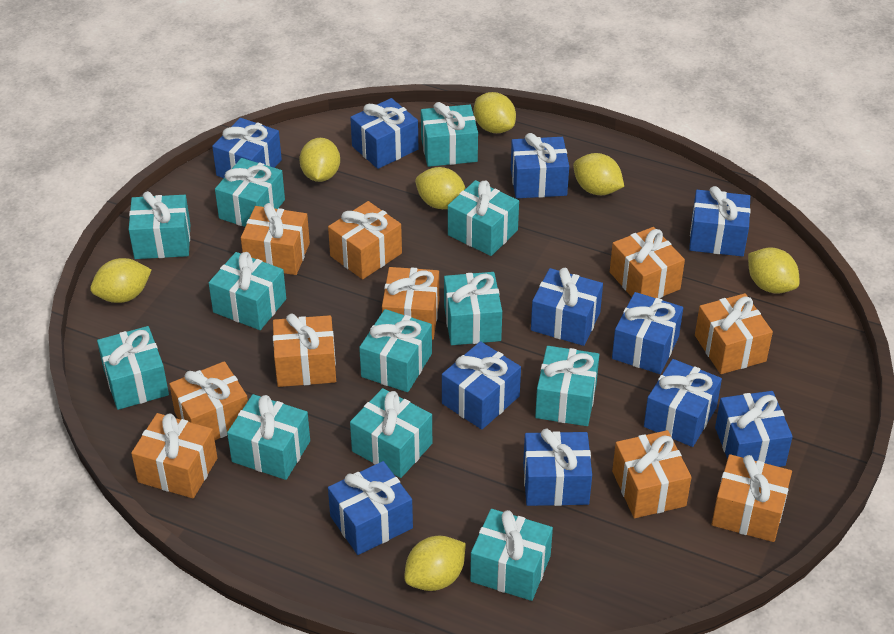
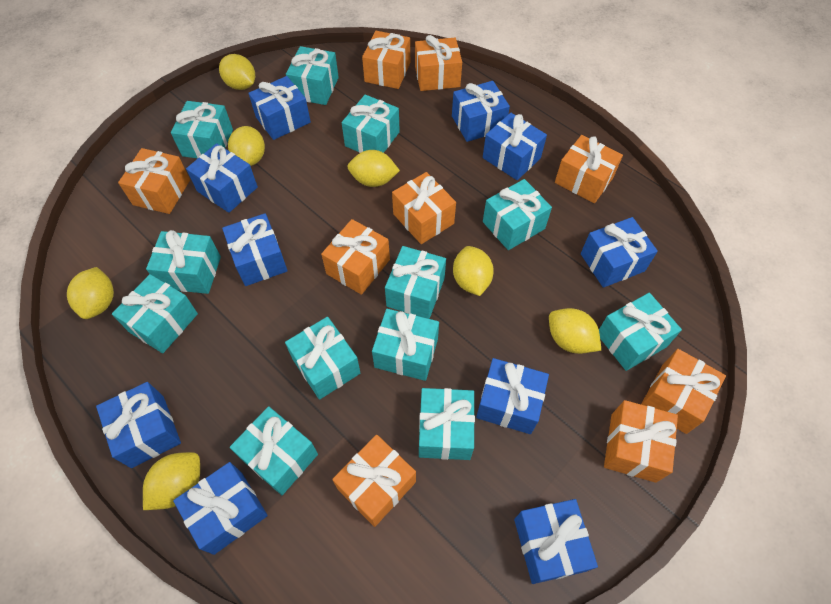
blue gift: [212,118,282,178] [328,461,413,555] [350,98,418,169] [442,341,521,430] [511,133,569,198] [523,429,592,506] [531,268,603,346] [612,292,683,374] [644,359,722,447] [689,186,751,257] [715,391,793,467] = 11 -> [96,382,181,468] [173,462,268,555] [186,143,258,213] [222,213,288,286] [248,76,311,140] [452,81,510,142] [476,358,549,434] [483,113,547,180] [514,499,598,584] [581,217,658,288] = 10
orange gift: [131,413,217,498] [169,361,248,440] [241,203,310,275] [273,314,336,387] [328,201,402,279] [382,267,439,340] [610,227,685,298] [612,430,692,518] [695,293,773,374] [712,454,792,542] = 10 -> [118,148,190,214] [321,219,390,295] [332,434,416,527] [362,31,410,89] [392,172,456,244] [415,35,462,91] [555,135,623,203] [604,400,678,483] [641,349,726,434] = 9

